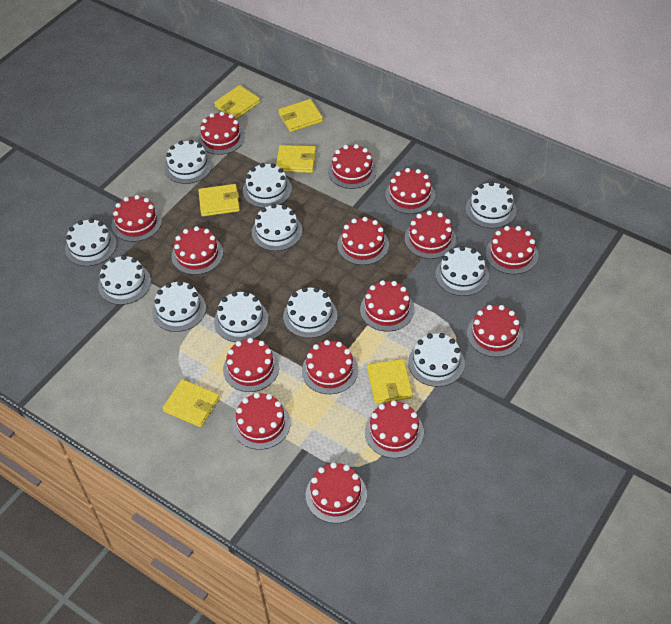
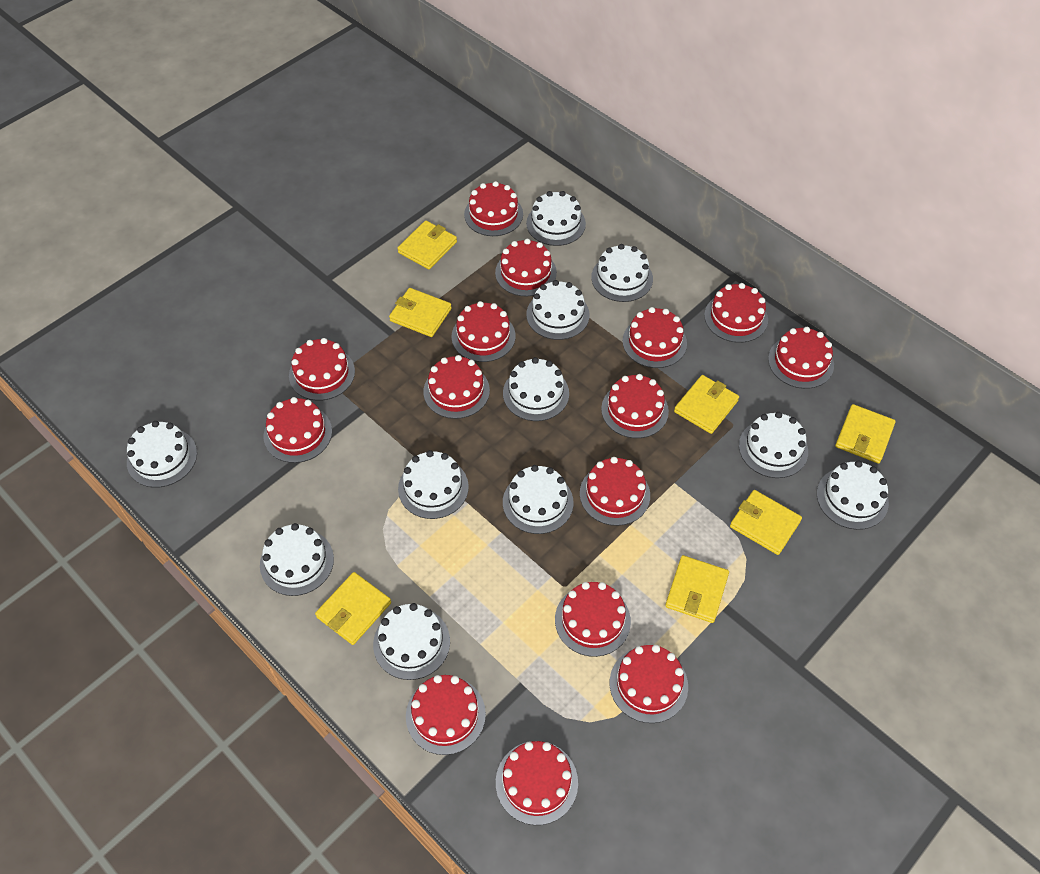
yellow wallet: [162,379,220,427] [198,184,240,216] [214,85,260,119] [276,145,316,173] [278,99,323,132] [367,359,413,404] = 6 -> [315,572,391,645] [389,288,452,337] [397,220,457,269] [665,555,729,623] [674,375,739,434] [730,490,802,555] [835,404,896,464] = 7

